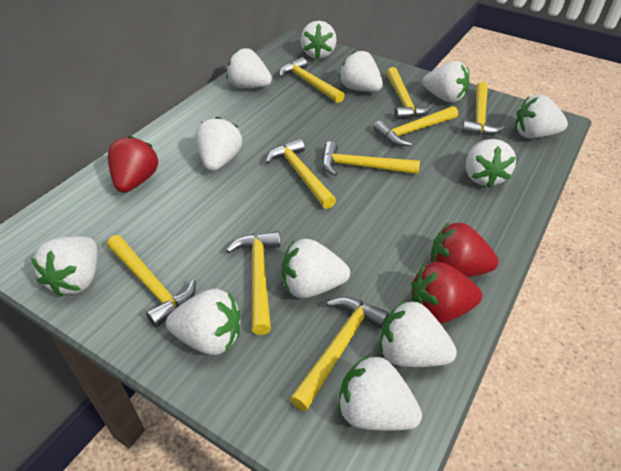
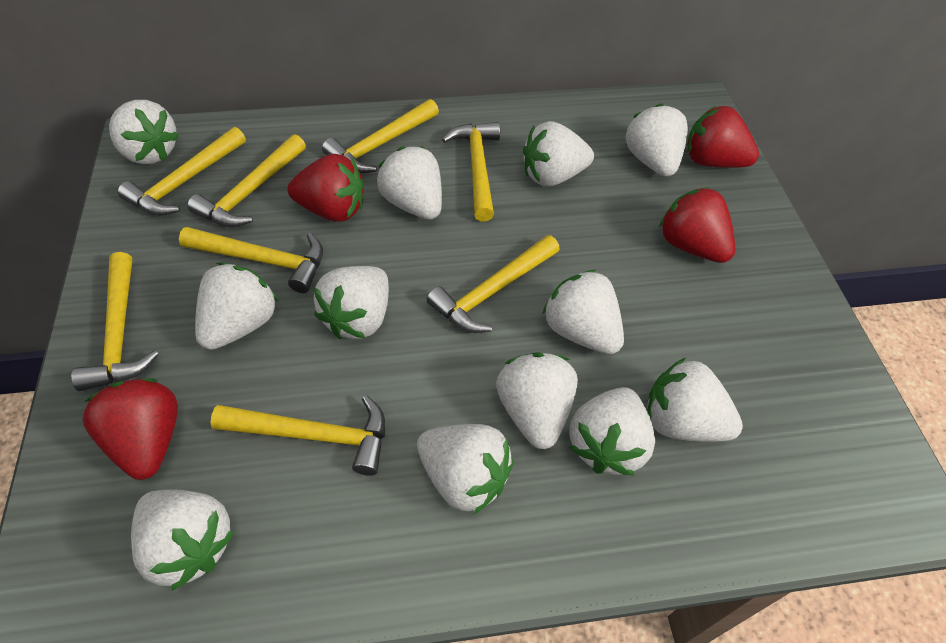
red strawberry: [108,136,158,193] [412,262,482,324] [430,222,499,277] = 3 -> [83,378,178,480] [287,154,364,222] [659,187,735,263] [687,105,759,168] = 4
yellow hammer: [107,235,196,327] [226,231,280,335] [266,139,336,209] [279,57,345,103] [290,297,389,411] [322,141,420,176] [374,106,458,146] [386,67,433,120] [461,82,506,135] = 9 -> [72,252,159,391] [118,127,246,216] [179,227,323,293] [188,134,306,227] [211,395,385,476] [322,99,439,173] [427,235,560,333] [442,122,500,221] = 8

